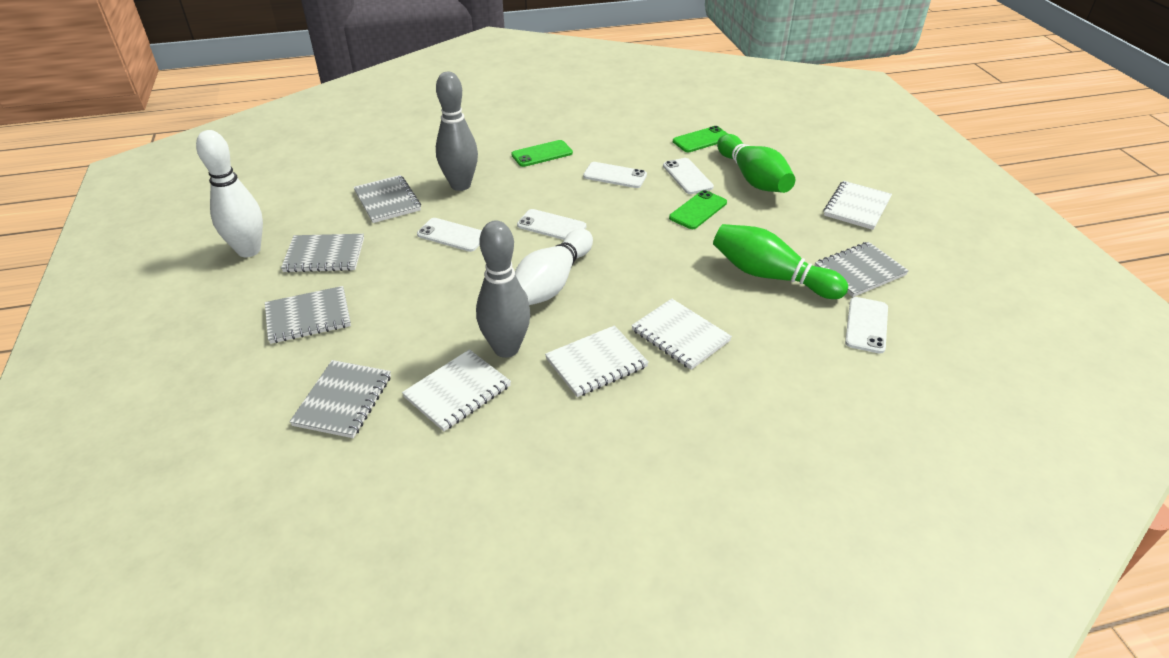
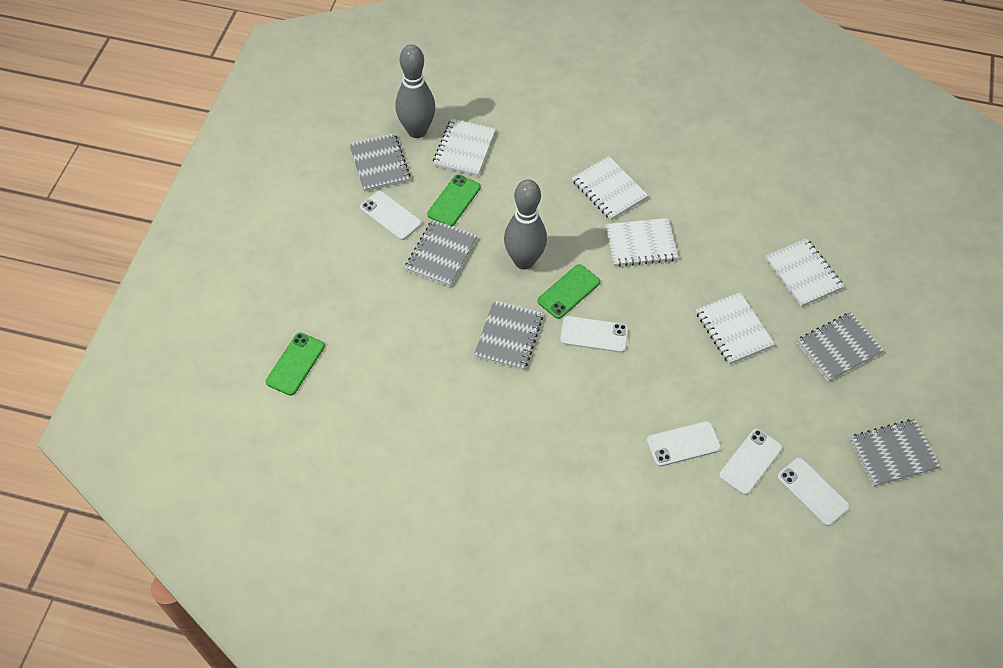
green bowling pin: [713,224,848,299] [717,134,795,193] = 2 -> none = 0
white bowling pin: [196,130,263,257] [515,229,593,305] = 2 -> none = 0
white notebook: [402,349,511,431] [545,325,649,397] [631,299,732,370] [824,181,892,230] = 4 -> [433,118,496,176] [572,156,649,220] [605,218,678,267] [696,292,775,364] [765,238,844,307] = 5

